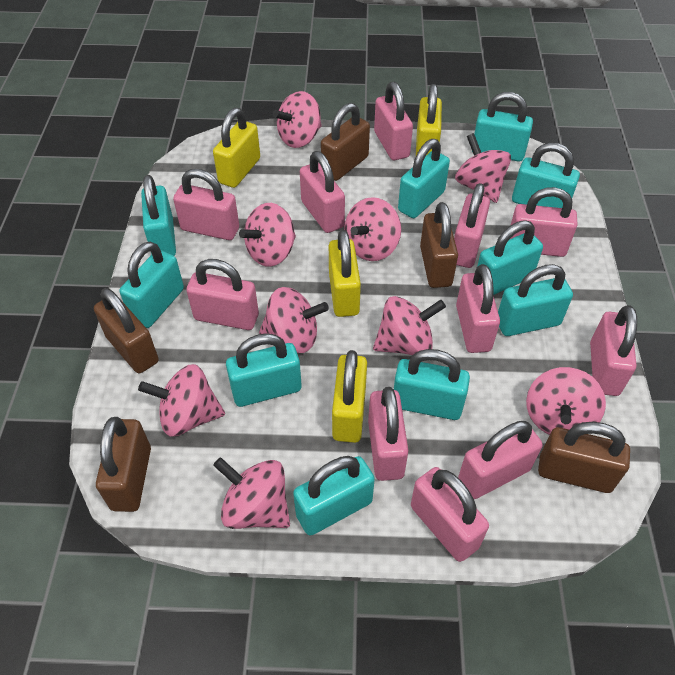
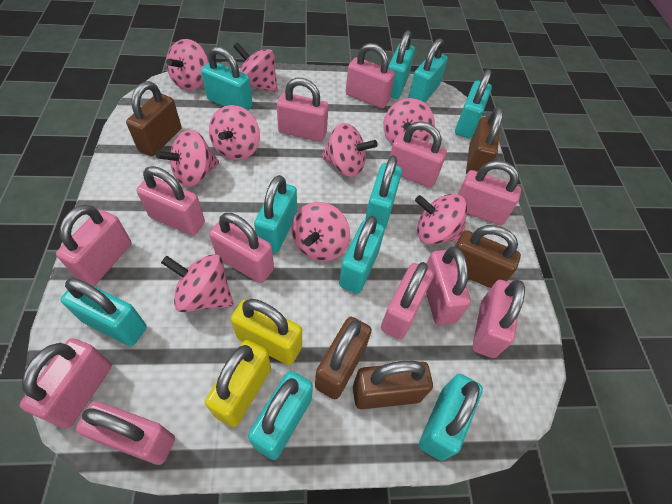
pink padlock: [173,169,239,240] [186,259,259,330] [300,151,345,233] [368,387,409,481] [374,82,413,160] [411,467,489,562] [454,183,490,268] [456,264,500,353] [458,421,542,499] [510,187,578,257] [590,305,637,396] = 11 -> [20,338,112,429] [56,205,131,286] [76,401,175,465] [137,166,205,235] [209,213,274,283] [277,78,328,142] [346,43,395,109] [381,262,434,340] [390,121,447,188] [426,247,471,325] [458,161,521,225] [472,280,525,358] = 12
yellow padlock: [213,108,260,188] [329,230,361,317] [332,350,367,443] [416,84,442,155] = 4 -> [205,340,271,427] [231,299,302,365] = 2

